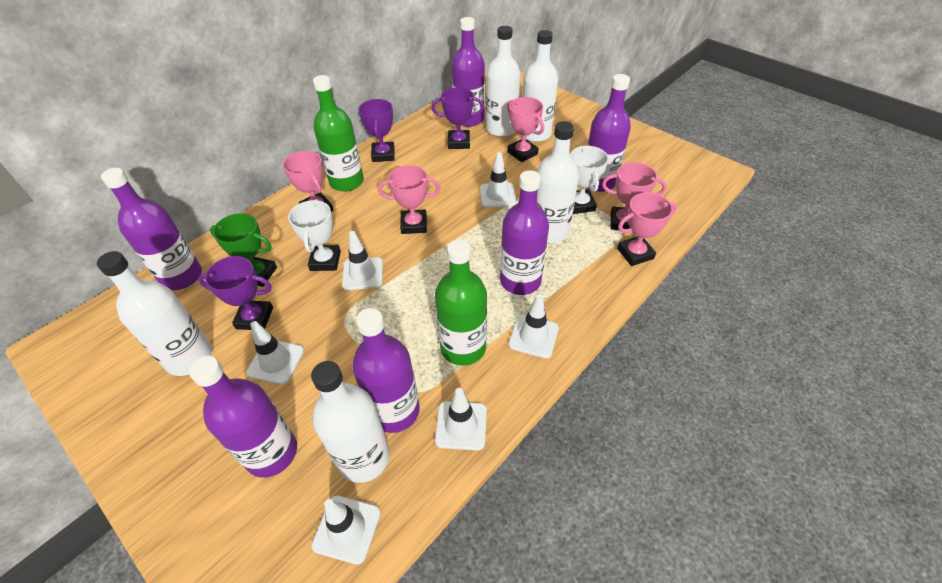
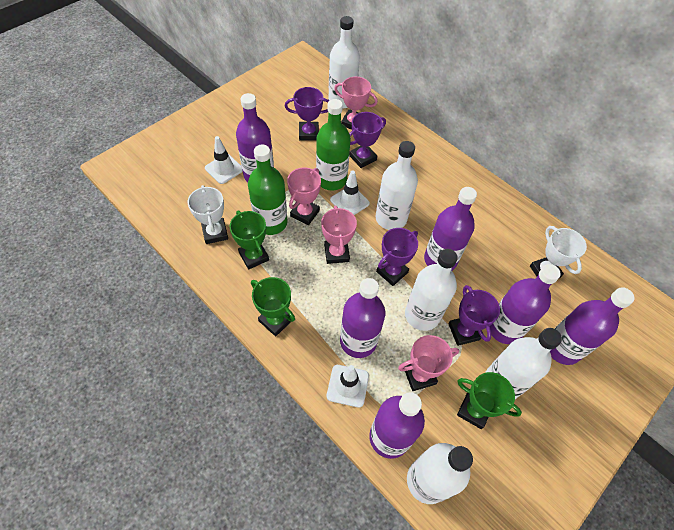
green trophy: [210,213,277,287] = 1 -> [230,211,269,270] [251,277,295,336] [457,372,522,429] = 3
pink trophy: [283,151,333,212] [378,165,441,234] [507,97,544,162] [602,162,667,230] [617,192,677,266] = 5 -> [287,167,321,225] [321,206,357,264] [334,76,378,130] [398,335,459,391] = 4
purple trophy: [198,256,273,330] [358,99,395,162] [431,87,484,149] = 3 -> [285,87,330,141] [349,112,386,168] [376,228,418,286] [448,285,500,346] = 4
white traffic cone: [246,321,304,385] [311,495,381,564] [342,231,383,290] [435,388,487,451] [480,152,517,208] [509,294,559,358] = 6 -> [205,136,243,184] [327,365,369,408] [330,170,370,215] = 3

